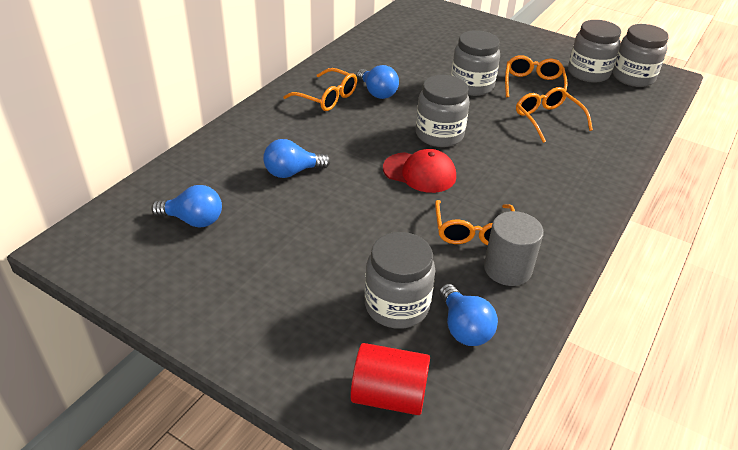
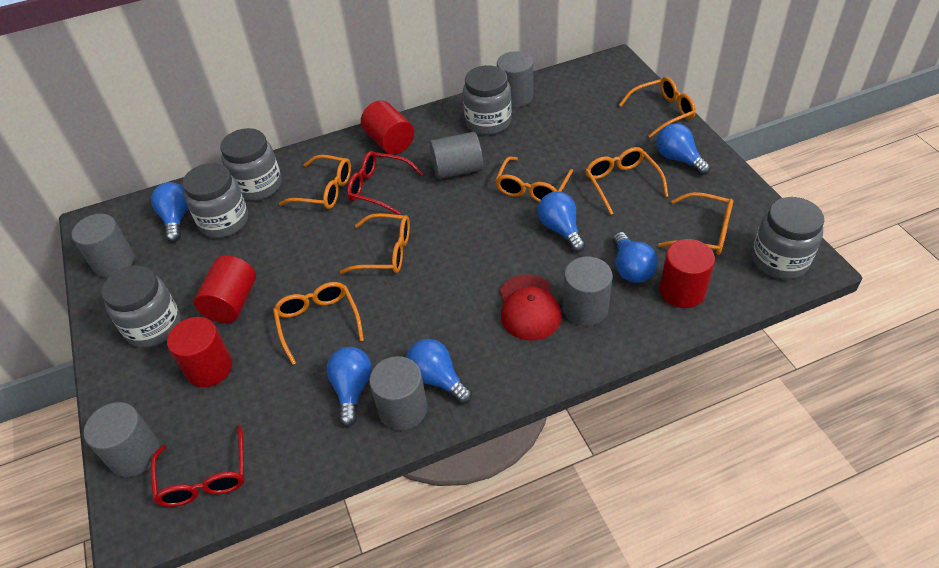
blue light bulb: [151,185,222,228] [263,139,330,178] [357,65,399,99] [439,284,498,346] = 4 -> [151,182,188,242] [326,347,372,427] [406,339,472,404] [538,192,586,252] [613,232,658,283] [656,123,711,175] = 6
grey cylinder: [484,211,544,286] = 1 -> [72,214,134,277] [84,402,160,477] [369,356,427,430] [429,132,483,179] [497,51,533,107] [562,257,613,326] = 6
orange glasses: [283,68,357,111] [435,200,515,245] [505,55,568,97] [516,87,593,143] = 4 -> [273,282,364,365] [279,155,351,209] [340,213,410,274] [495,157,573,202] [586,147,669,215] [619,77,696,138] [658,192,733,255] = 7
red cylinder: [350,343,430,415] = 1 -> [167,317,232,387] [194,255,256,323] [361,100,414,154] [660,239,715,308] = 4
red glasses: none = 0 -> [151,425,245,507] [347,151,423,215] = 2

